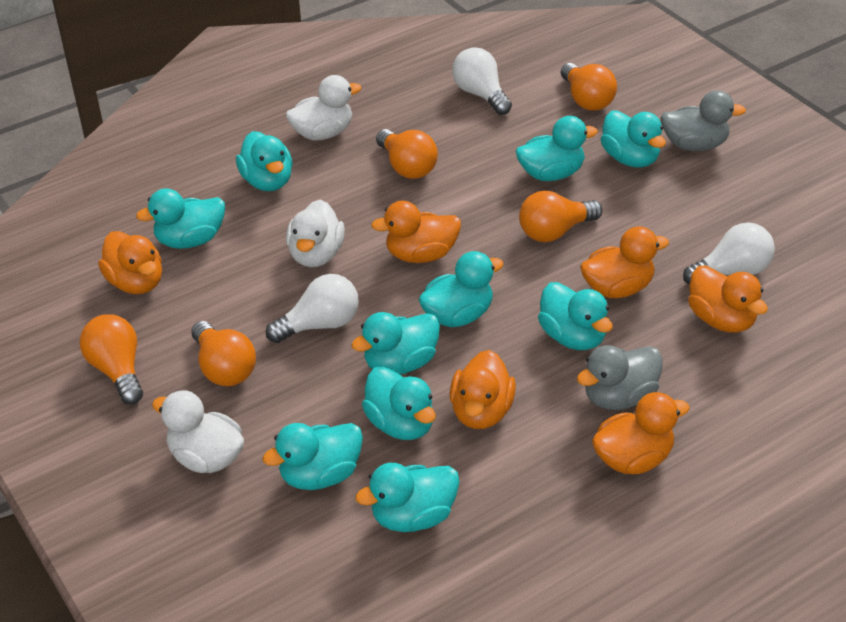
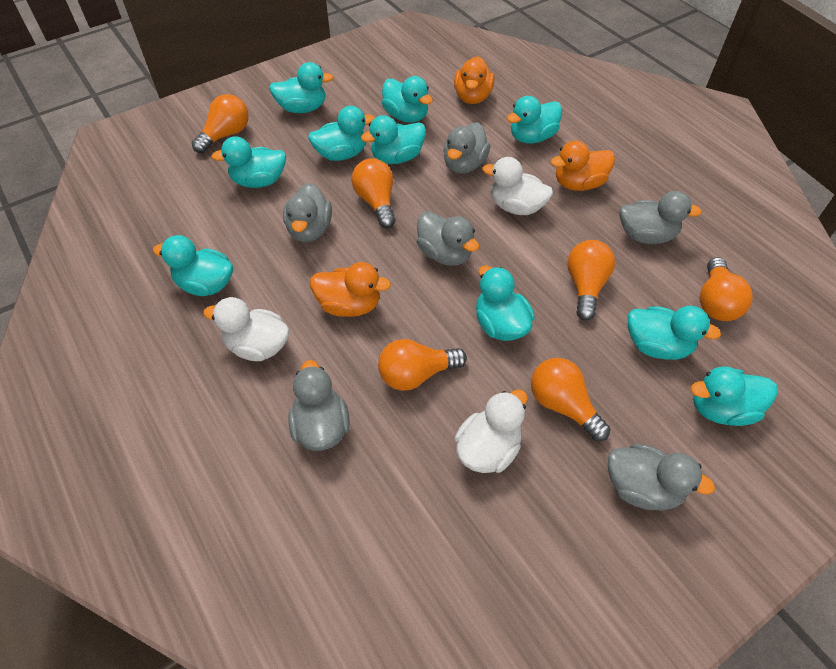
grey duck: [577,345,663,410] [660,90,746,151] = 2 -> [283,183,332,242] [288,360,350,451] [417,211,479,266] [443,122,490,174] [608,444,715,511] [620,191,702,244] = 6
orange duck: [98,231,162,294] [371,201,461,263] [450,350,516,429] [580,226,669,298] [592,392,690,474] [688,266,768,333] = 6 -> [310,262,391,317] [454,56,494,104] [550,140,615,191] = 3
orange light bulb: [80,314,143,404] [191,321,256,386] [376,129,438,179] [519,191,602,242] [561,63,617,111] = 5 -> [192,94,249,153] [352,158,396,228] [378,339,467,391] [531,358,610,441] [567,240,615,320] [700,257,753,321] = 6
white light bulb: [266,274,359,343] [452,47,512,115] [683,222,775,285] = 3 -> none = 0

